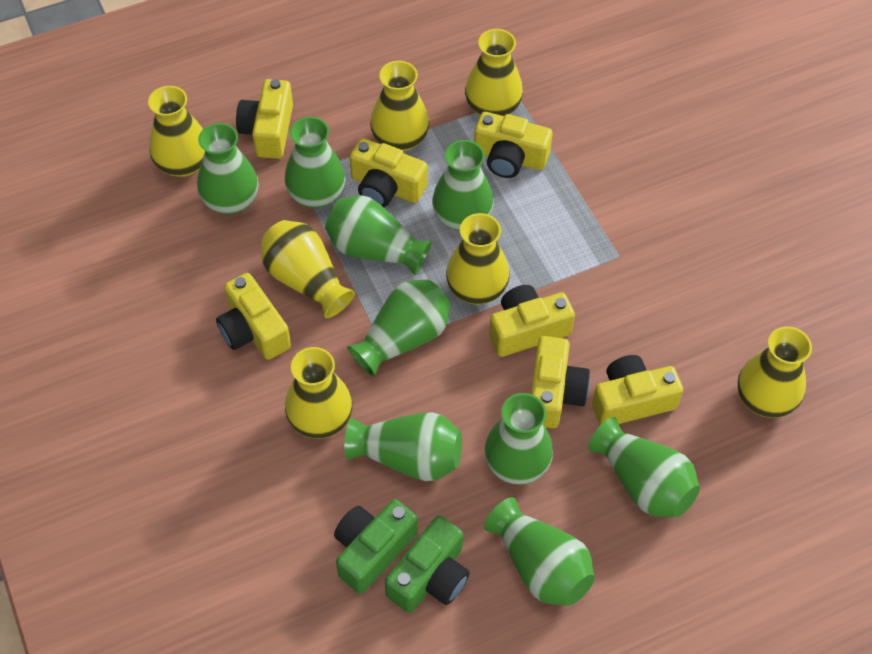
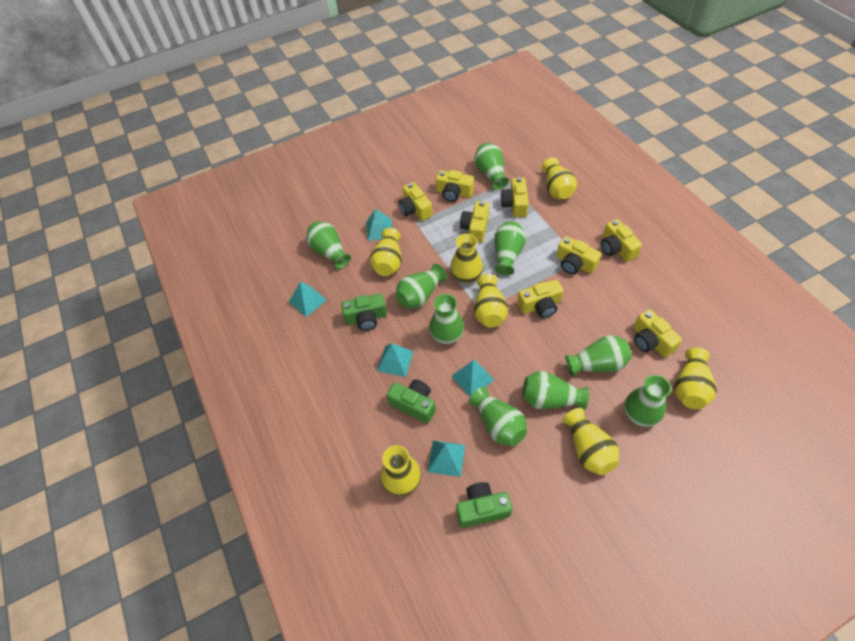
green camera: [334,499,418,594] [385,516,470,613] = 2 -> [341,293,387,331] [387,379,436,423] [456,482,512,528] = 3
turquoise pyramid: none = 0 -> [289,282,327,317] [366,209,392,241] [377,343,414,377] [428,441,465,477] [451,359,494,397] = 5
yellow camera: [216,273,291,360] [236,79,293,159] [350,138,428,207] [474,112,553,178] [489,285,575,357] [531,336,590,428] [592,355,683,425] = 7 -> [399,182,433,221] [436,170,474,202] [460,201,489,243] [501,177,529,217] [517,280,563,318] [556,236,601,274] [601,219,642,262] [634,309,682,357] = 8

